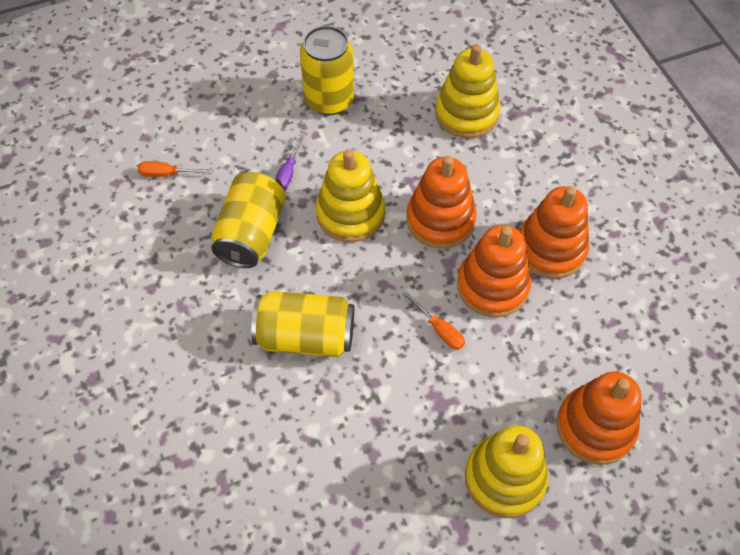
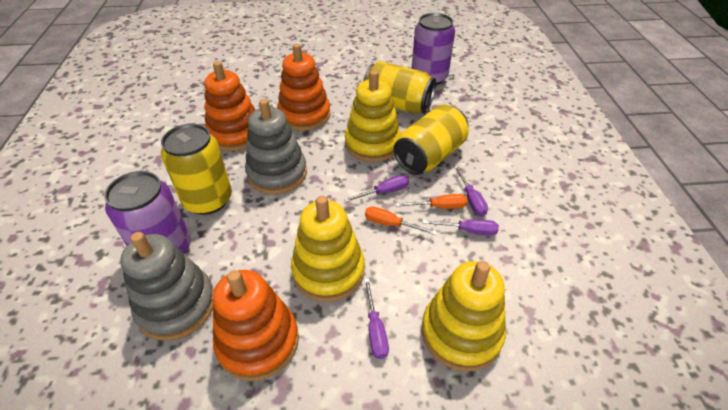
grey stacking toy: none = 0 -> [120,232,214,340] [245,99,307,194] = 2
orange stacking toy: [406,156,477,249] [457,225,531,318] [519,186,589,279] [556,372,642,465] = 4 -> [204,61,255,151] [213,270,299,381] [277,44,331,131] = 3
purple can: none = 0 -> [104,171,191,254] [411,13,455,85] = 2
purple screwdriver: [276,133,305,191] = 1 -> [344,175,409,202] [364,278,389,359] [423,219,499,236] [454,166,488,216] = 4

